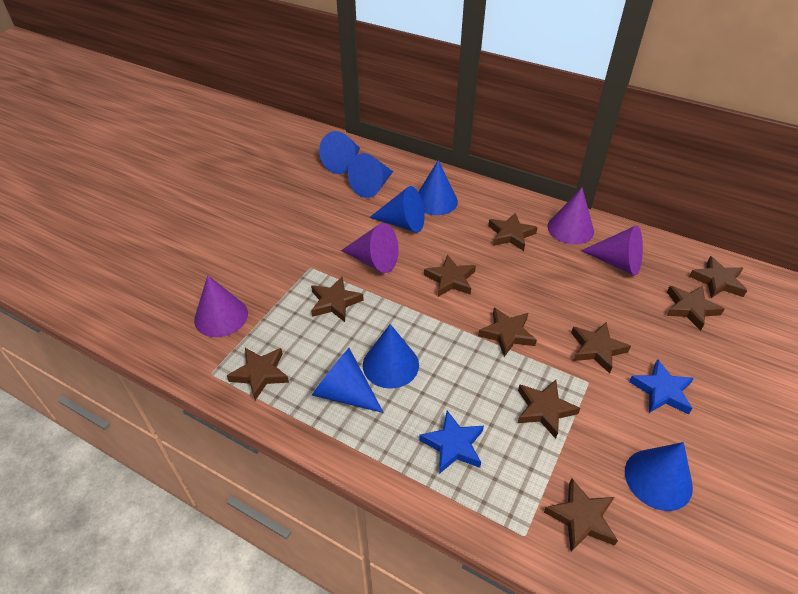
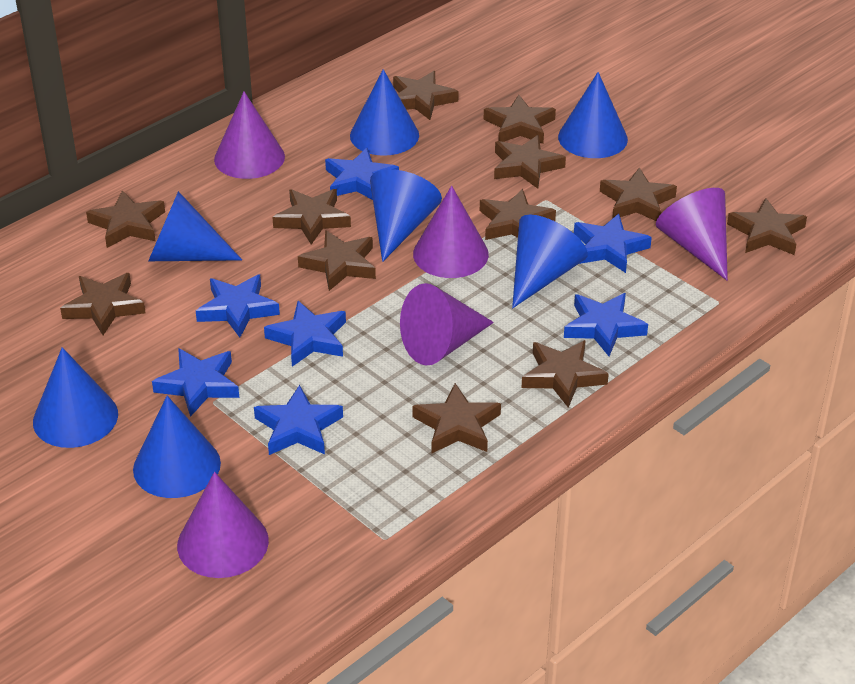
blue star: [419,411,484,474] [629,359,694,415] = 2 -> [152,348,239,417] [196,274,280,338] [254,385,343,455] [264,301,346,367] [325,148,399,200] [564,293,648,356] [574,214,652,273] = 7
brown star: [227,348,289,400] [311,277,364,322] [424,255,476,297] [478,307,537,357] [488,213,538,251] [518,380,580,439] [544,478,618,552] [571,322,631,374] [666,286,725,331] [689,256,747,298] = 10 -> [60,273,146,335] [86,190,165,248] [272,189,351,245] [298,230,376,291] [393,71,458,120] [412,383,501,453] [480,189,556,240] [484,95,556,144] [494,135,566,189] [522,340,609,408] [600,167,677,221] [727,198,807,255] = 12
purple cone: [194,275,248,337] [341,223,399,273] [548,188,594,244] [581,225,643,276] = 4 -> [177,472,269,578] [214,92,285,179] [400,283,494,365] [413,186,489,278] [656,188,728,281] = 5

